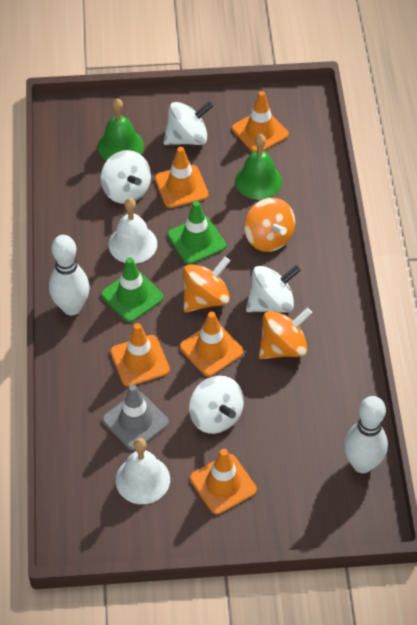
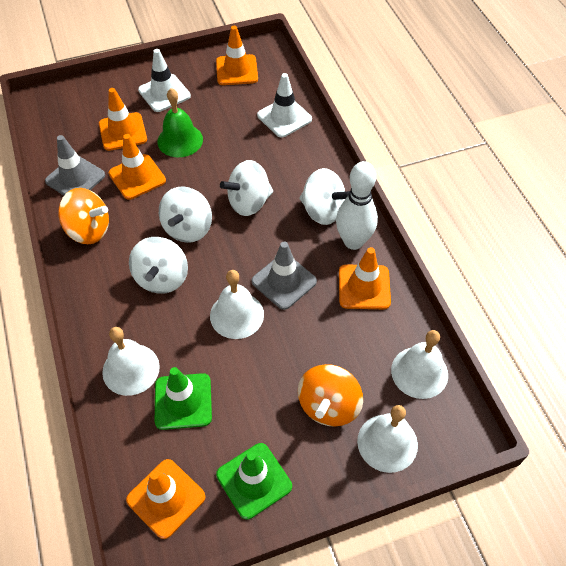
green bell: [97,98,144,161] [235,134,282,200] = 2 -> [157,88,203,157] = 1
grey traffic cone: [102,385,169,450] = 1 -> [45,135,105,195] [252,242,317,310] = 2
orange spinning top: [183,257,230,312] [244,198,295,252] [259,308,312,359] = 3 -> [58,188,109,244] [298,364,363,427] = 2
white bell: [109,198,157,264] [116,438,170,504] = 2 -> [102,327,160,396] [210,270,264,339] [357,405,418,473] [391,330,448,399] = 4
white bowling pin: [49,235,90,315] [344,396,388,473] = 2 -> [336,161,378,250] = 1
white traffic cone: none = 0 -> [138,49,191,112] [257,73,312,138] = 2

